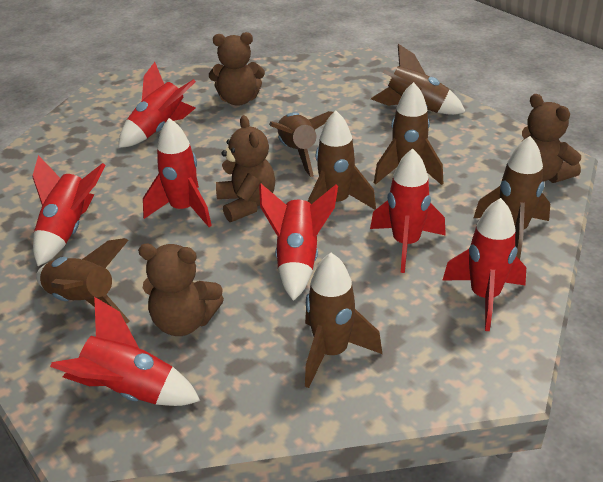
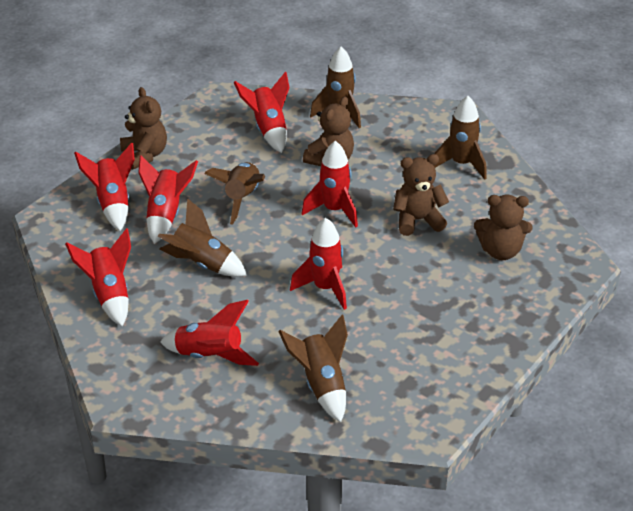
brown rocket: [36,238,130,324] [269,111,334,177] [305,253,382,388] [308,111,376,210] [371,44,465,115] [374,82,443,185] [474,136,550,260] = 7 -> [158,198,247,277] [204,162,265,224] [278,314,348,422] [310,47,361,128] [434,96,487,180] = 5

